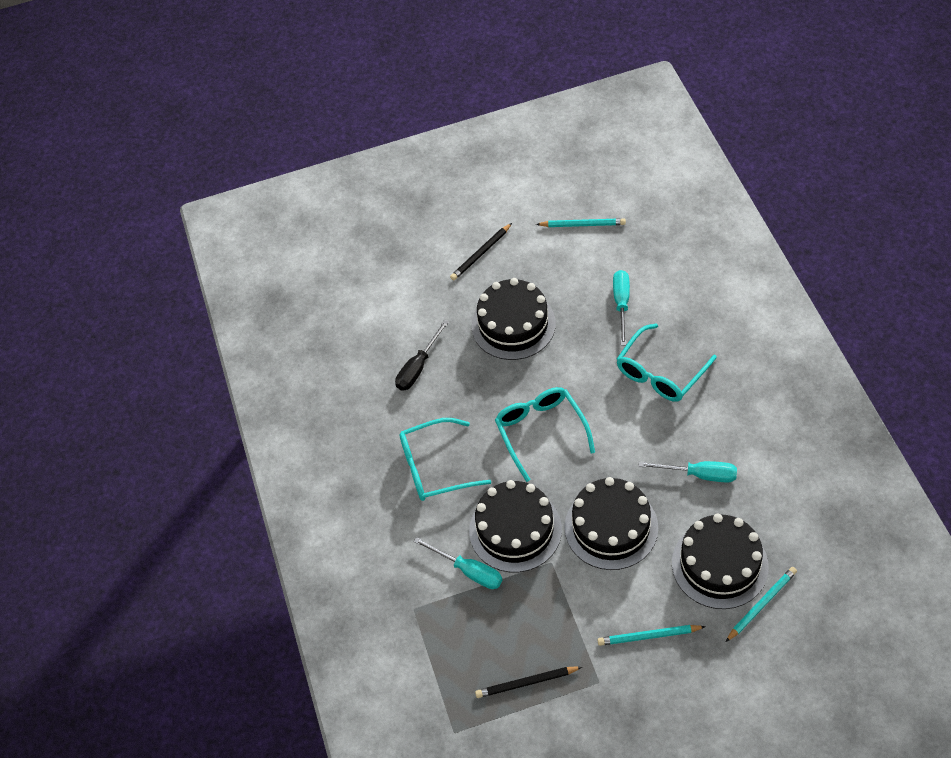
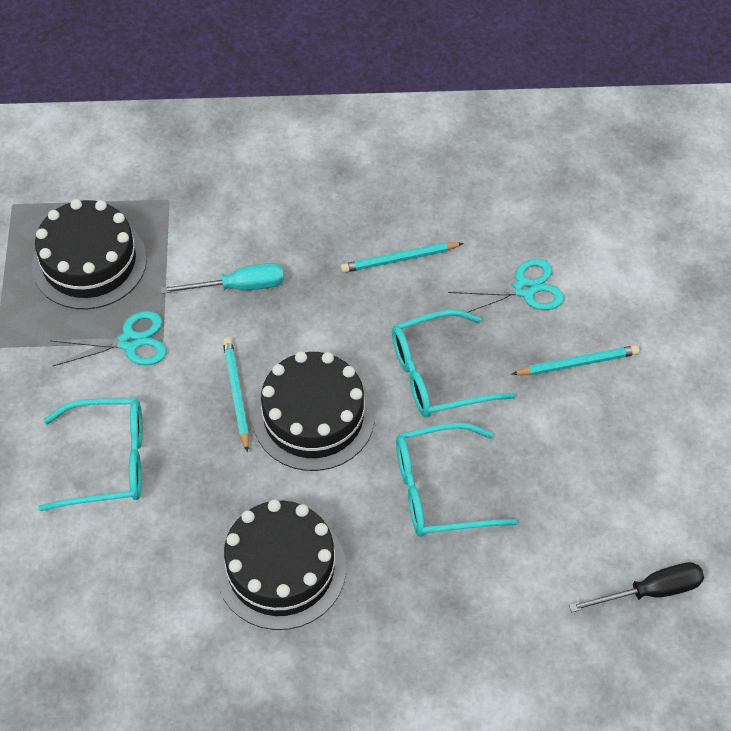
black cake: [469,480,562,572] [472,278,556,360] [565,477,658,570] [672,514,769,609] = 4 -> [32,199,147,309] [216,500,346,630] [253,351,375,471] = 3
black pencil: [450,223,512,281] [475,666,582,698] = 2 -> none = 0
turquoise scissors: none = 0 -> [50,311,167,366] [448,259,564,312] = 2
turquoise screwdriver: [414,537,502,589] [613,270,630,346] [638,461,737,483] = 3 -> [161,263,284,294] = 1

